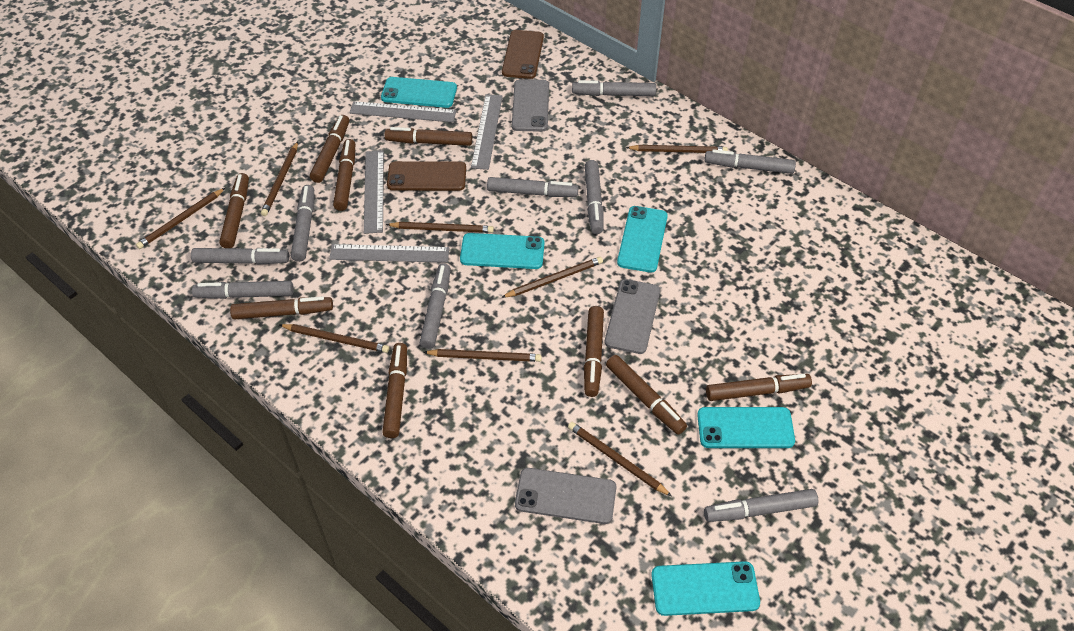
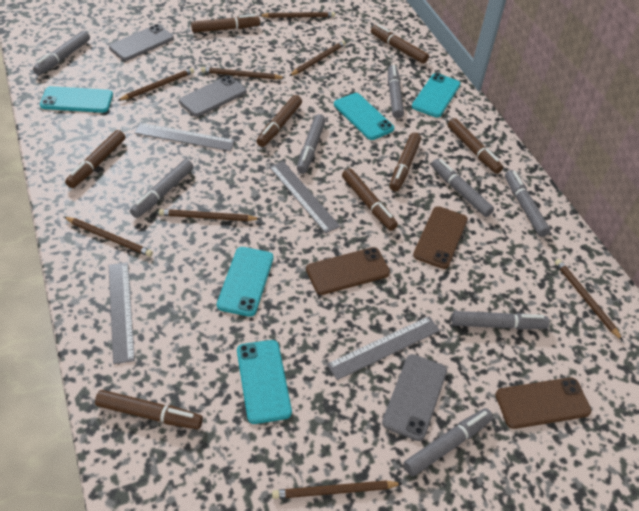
brown marker: [219,173,249,248] [230,296,333,320] [310,115,349,183] [333,139,355,211] [382,343,407,438] [384,127,472,146] [584,306,604,397] [606,355,687,435] [706,374,812,401] = 9 -> [65,130,125,188] [95,390,203,429] [191,14,260,33] [256,95,302,147] [342,168,398,231] [371,24,429,64] [390,132,421,191] [448,118,503,174] = 8
brown phone: [387,161,466,191] [502,30,544,79] = 2 -> [306,247,390,295] [413,206,468,269] [495,378,592,429] = 3
grey marker: [191,248,289,265] [192,281,294,299] [291,185,314,262] [420,263,451,349] [487,177,579,197] [572,80,656,96] [585,160,603,234] [704,149,796,174] [704,489,818,522] = 9 -> [33,31,90,75] [130,159,194,218] [297,114,326,173] [388,65,404,119] [404,408,493,476] [431,159,494,217] [452,311,549,330] [505,170,550,237] = 8

